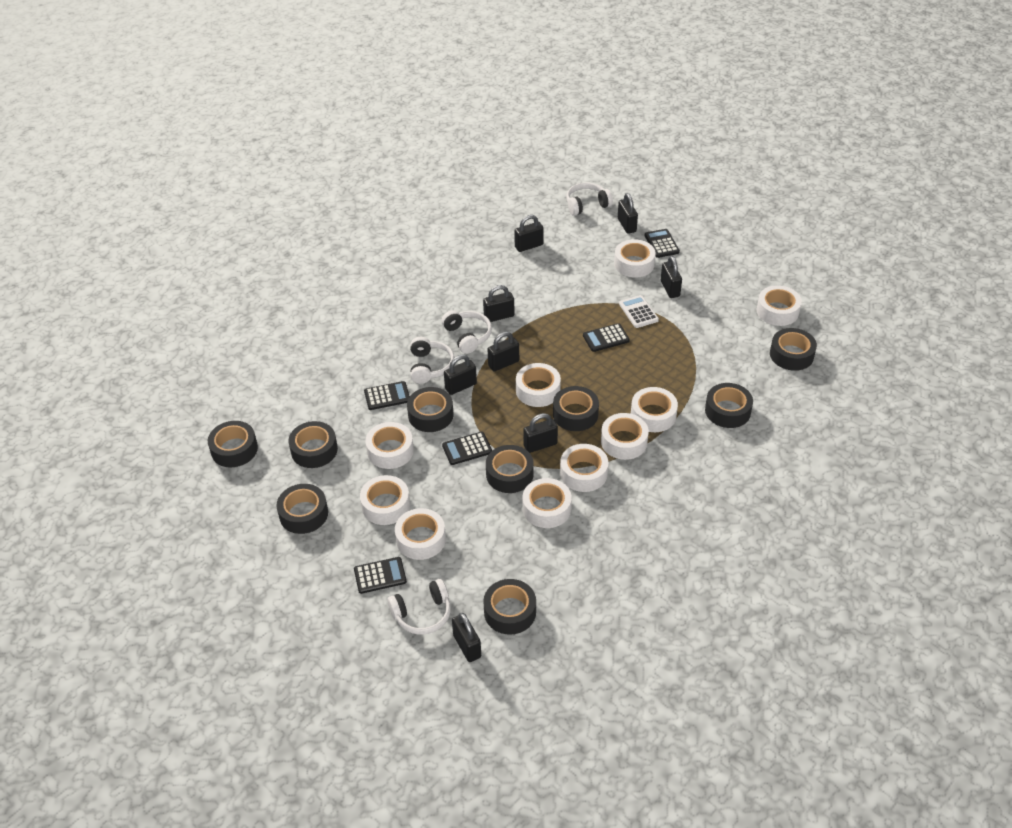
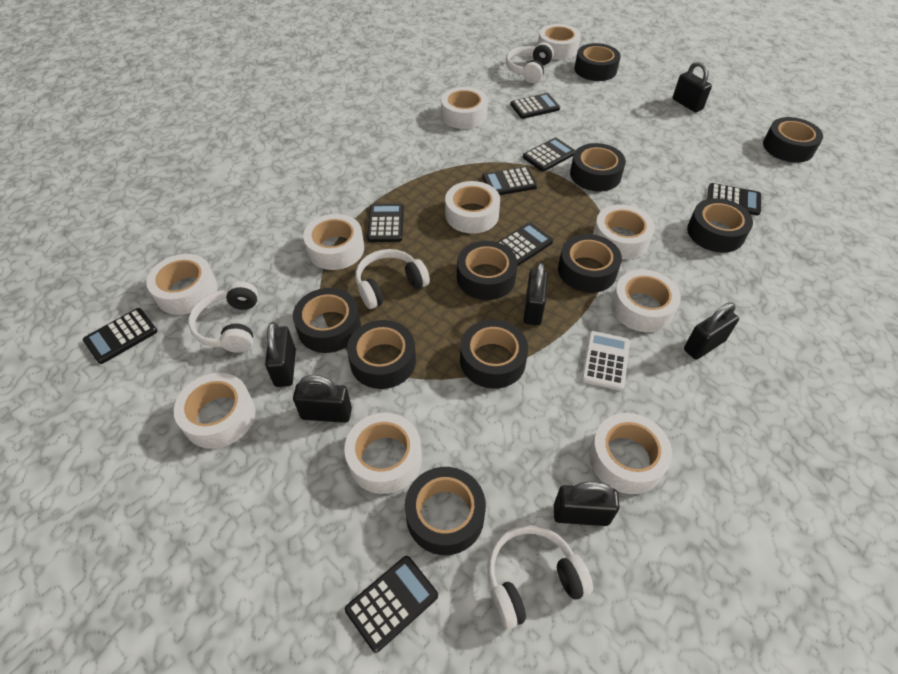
black calculator: [354,557,407,594] [364,381,410,410] [442,432,492,465] [583,323,630,352] [645,229,680,258] = 5 -> [83,308,158,364] [345,556,438,653] [367,203,404,242] [482,167,537,195] [498,222,553,266] [511,93,560,119] [523,137,575,172] [707,183,761,216] = 8
black padlock: [444,355,477,395] [452,613,481,662] [483,285,515,322] [487,332,519,371] [514,215,544,252] [523,413,558,453] [618,193,638,234] [661,256,682,298] = 8 -> [265,322,296,387] [293,375,352,423] [523,263,548,325] [554,481,620,526] [673,61,712,112] [684,302,739,360] = 6
black tape: [208,421,258,467] [276,484,328,534] [289,421,338,468] [407,387,453,432] [483,579,536,635] [486,445,533,493] [553,386,599,431] [705,383,753,428] [770,328,817,371] = 9 -> [293,288,361,353] [347,320,416,389] [405,467,486,555] [457,241,518,300] [460,320,528,389] [558,234,622,293] [570,143,626,191] [574,43,621,81] [687,198,753,253] [763,117,823,162] = 10

